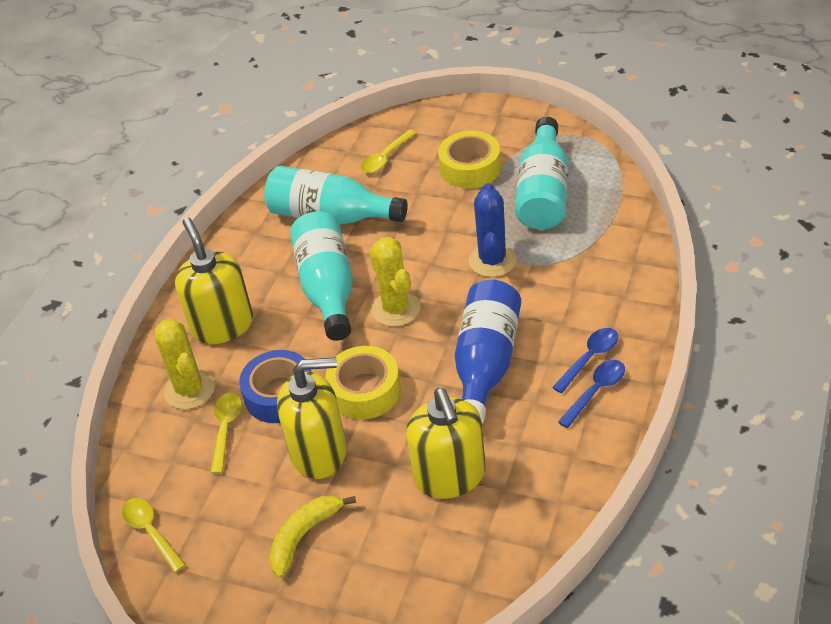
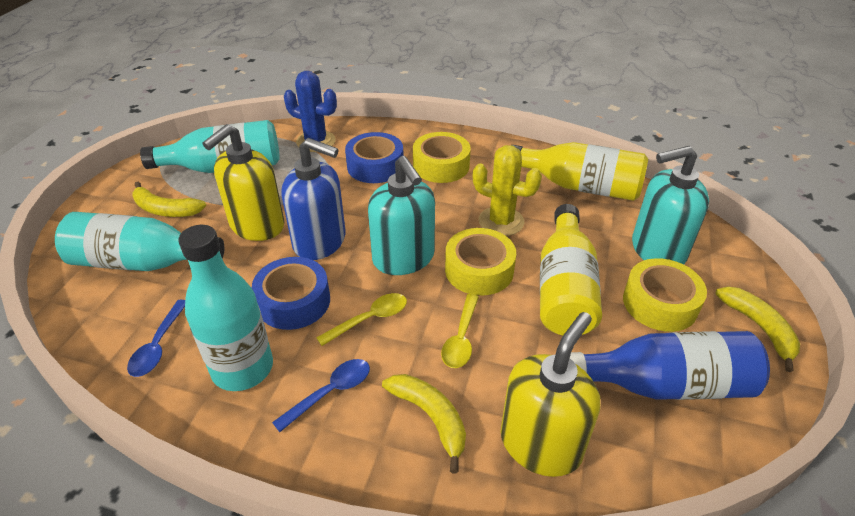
blue soap dispenser: none = 0 -> [282,138,345,260] = 1
blue tape: [239,350,311,423] = 1 -> [252,257,330,330] [345,132,404,183] = 2
turquoise soap dispenser: none = 0 -> [368,156,435,275] [632,146,709,264] = 2
yellow banana: [269,495,356,578] = 1 -> [132,182,206,217] [382,374,466,473] [715,286,800,372] = 3
yellow bottle: none = 0 -> [512,142,648,201] [540,204,602,336] = 2
yellow cactus: [155,319,215,409] [369,237,421,327] = 2 -> [472,145,542,236] = 1
yellow soap dispenser: [175,217,253,344] [277,357,347,479] [406,388,486,499] = 3 -> [202,124,284,241] [501,312,600,477] = 2
yellow spoon: [122,498,186,573] [210,392,242,474] [360,129,416,173] = 3 -> [316,293,407,346] [441,294,479,368] = 2
yellow tape: [325,346,401,419] [438,131,501,189] = 2 -> [413,132,471,183] [445,228,516,295] [623,258,707,332] = 3

